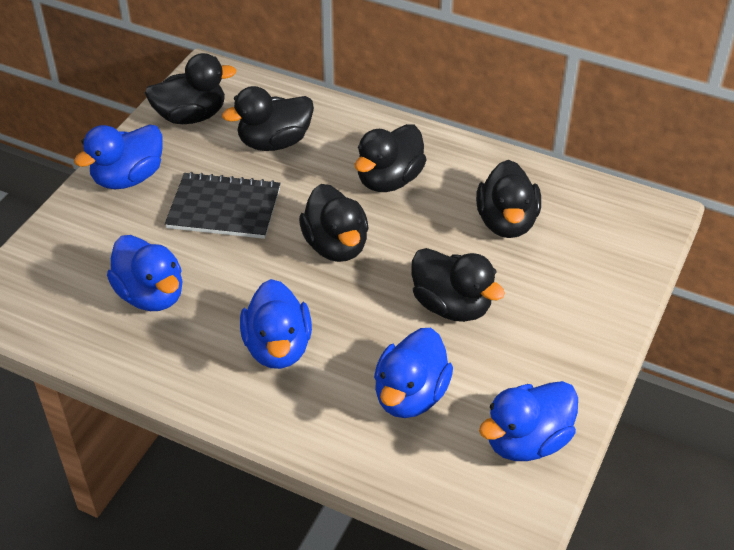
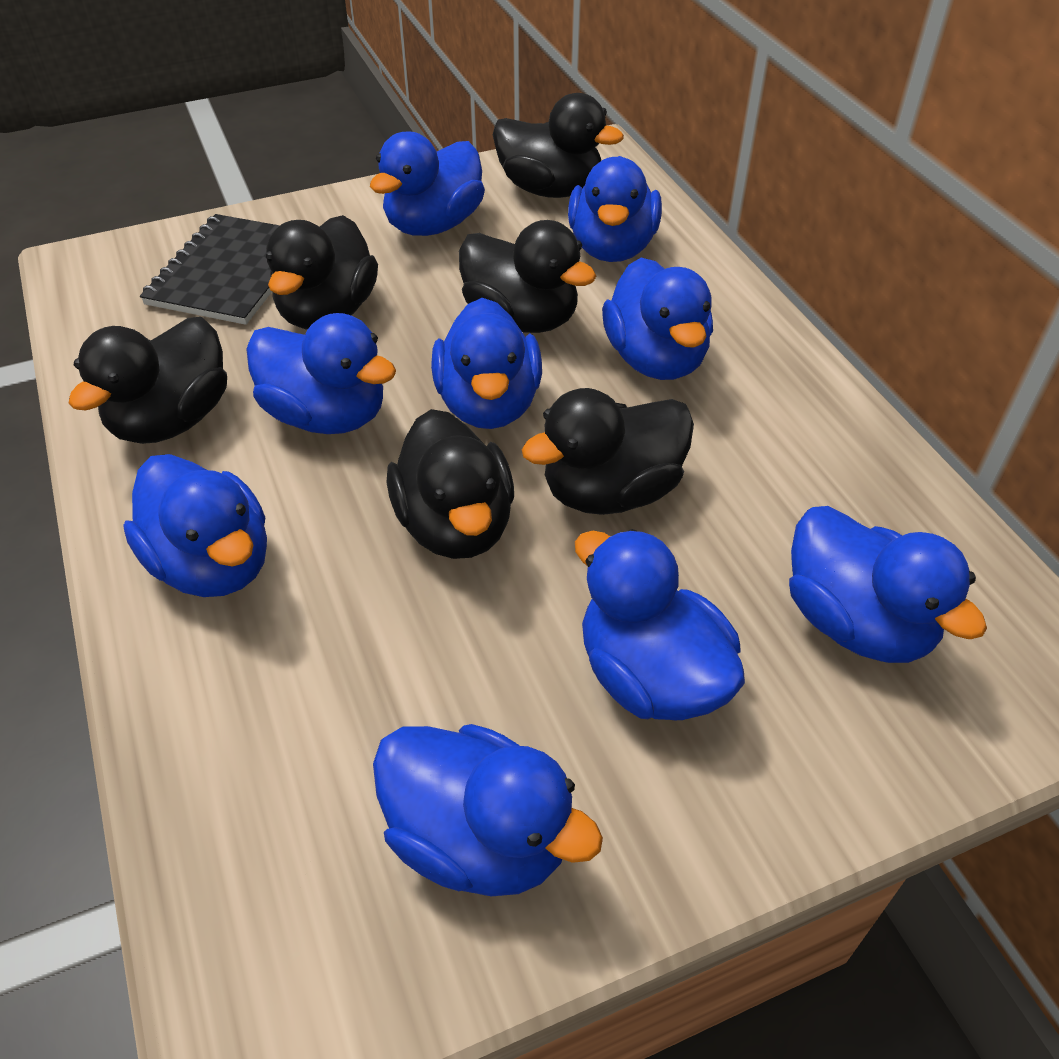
blue duck: [74,124,163,189] [107,235,183,311] [240,279,312,369] [374,328,453,418] [479,381,578,461] = 5 -> [123,454,267,597] [246,313,396,434] [370,131,485,236] [373,724,603,896] [431,298,542,429] [568,156,662,262] [575,529,745,720] [602,258,713,380] [789,506,987,663] = 9

